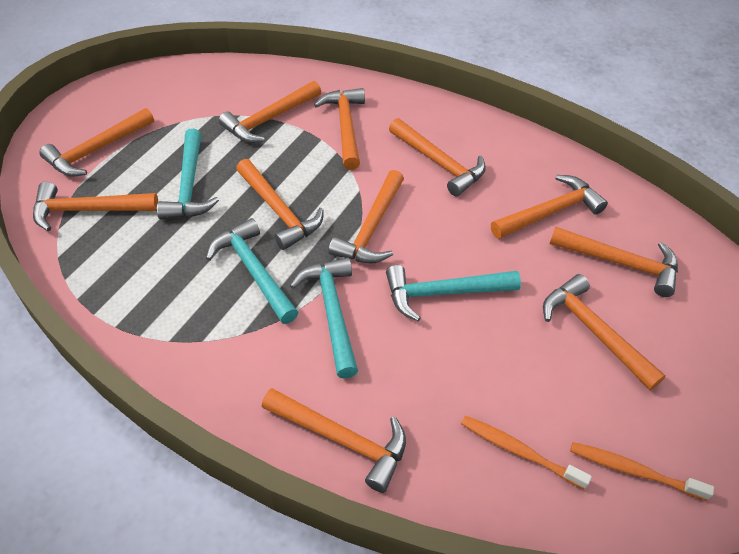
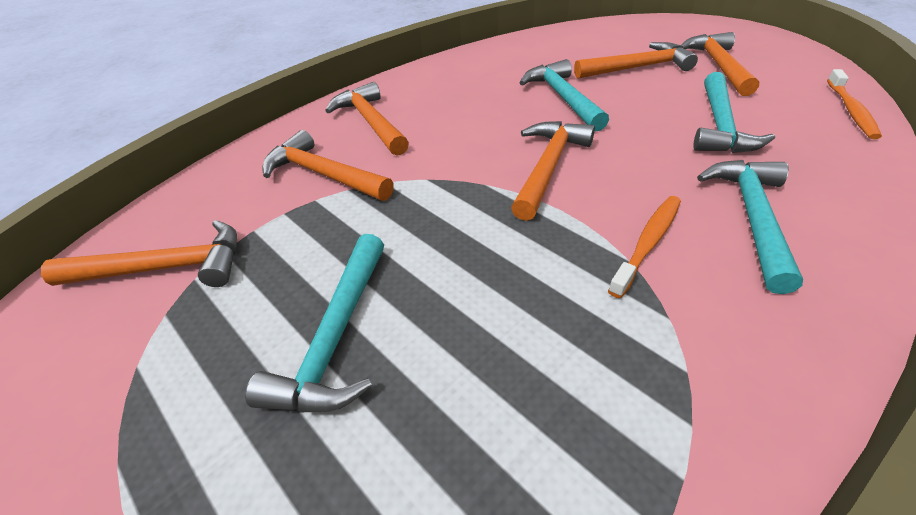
orange hammer: [33,182,158,231] [39,108,154,177] [219,81,321,143] [236,159,324,250] [262,388,406,493] [314,88,365,170] [329,170,404,263] [389,118,486,196] [491,175,608,239] [543,274,666,390] [550,227,678,297] = 11 -> [41,220,237,287] [262,130,394,201] [325,82,409,156] [511,121,595,221] [574,42,698,79] [681,32,759,96] = 6

